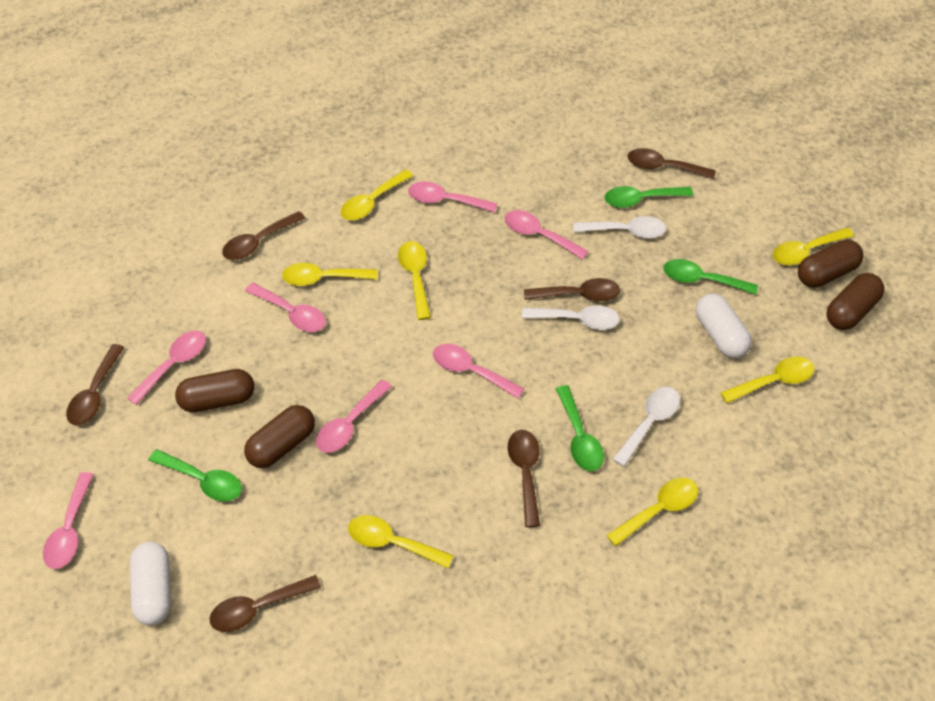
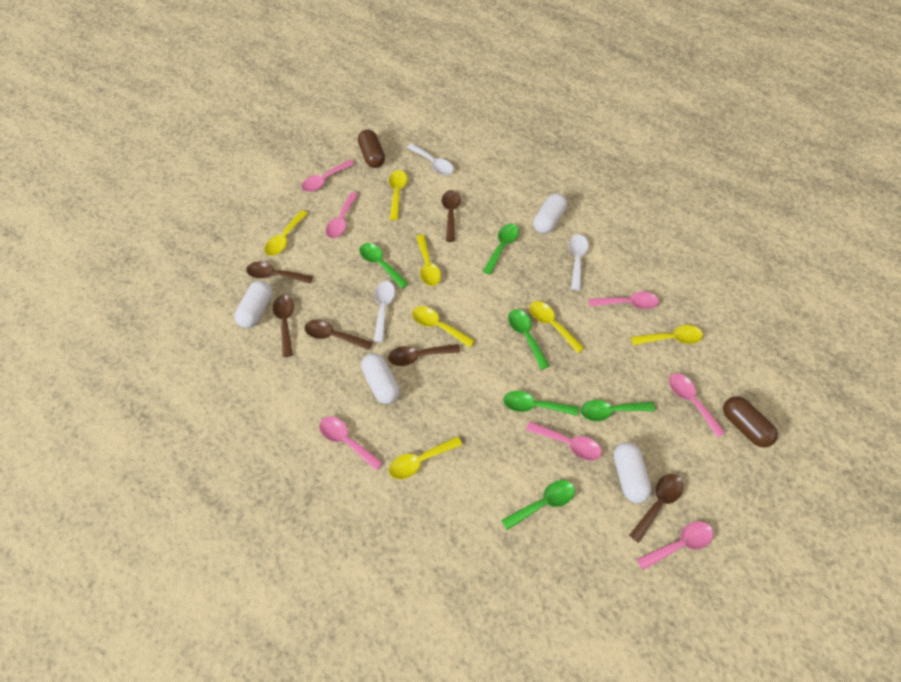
brown capsule: [175,369,254,412] [244,405,315,468] [798,240,863,288] [826,273,885,330] = 4 -> [358,129,385,168] [723,396,778,447] = 2
green spoon: [149,449,242,502] [556,385,604,471] [605,186,693,208] [663,259,758,295] = 4 -> [359,243,409,289] [483,224,519,275] [501,480,575,530] [503,391,579,416] [508,309,549,370] [581,400,655,421] = 6
white capsule: [130,542,171,626] [696,294,752,358] = 2 -> [234,281,272,328] [361,353,400,404] [533,193,567,234] [614,442,652,503] = 4

